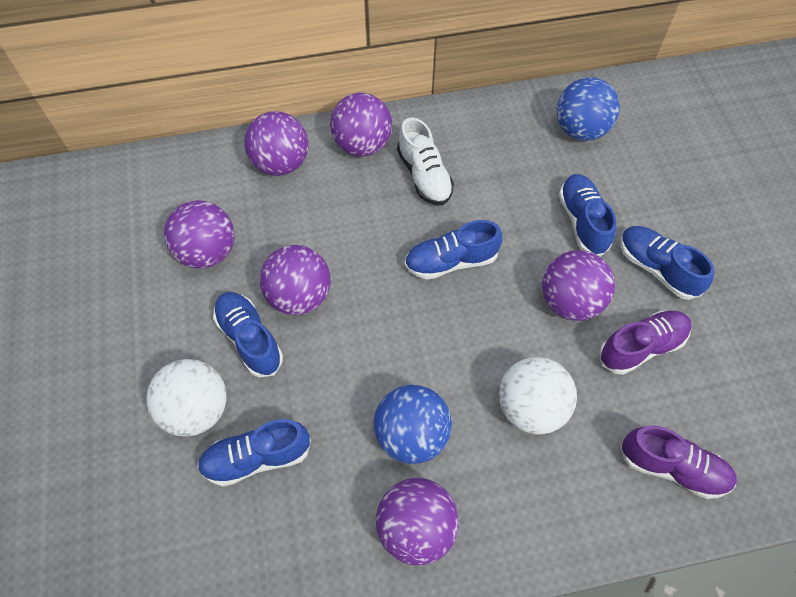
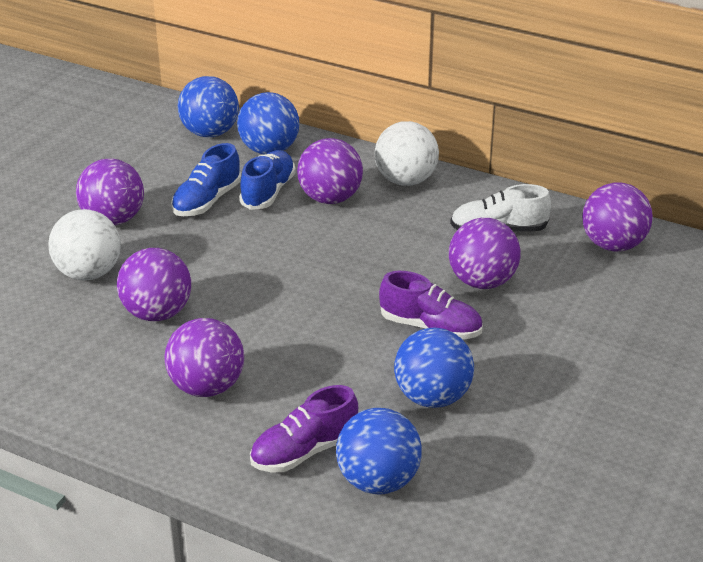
blue ball: [374,384,452,464] [556,77,620,141] = 2 -> [178,76,239,137] [237,92,300,154] [336,408,422,494] [394,328,474,408] = 4
blue shoe: [197,419,311,487] [213,292,283,378] [404,220,503,280] [559,174,616,257] [620,226,714,300] = 5 -> [171,143,241,216] [239,150,296,210] = 2

